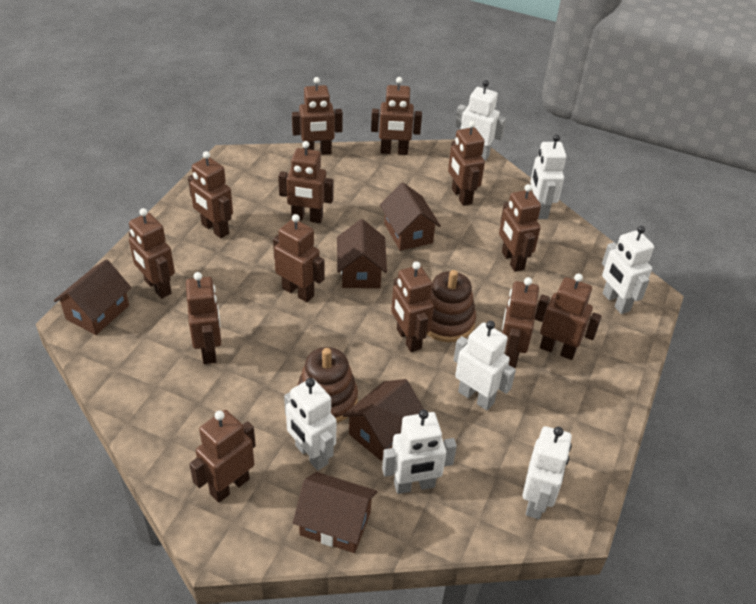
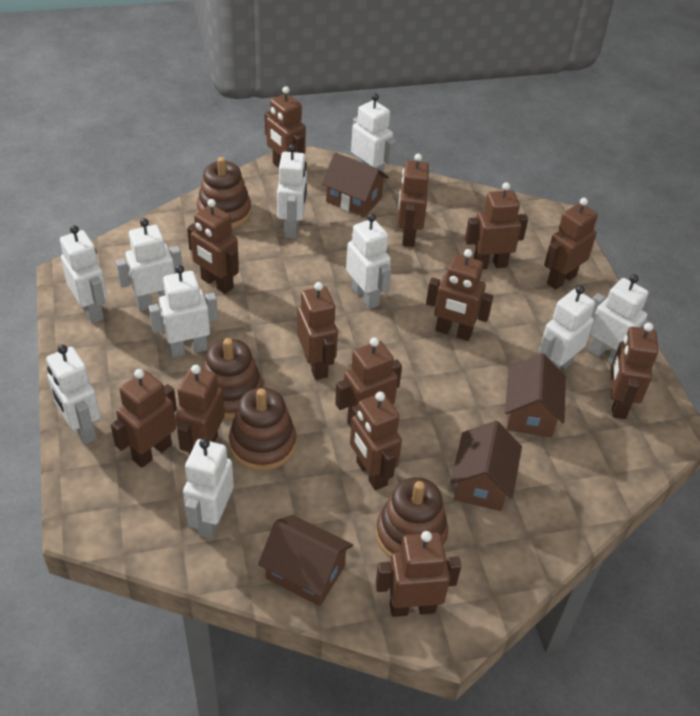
brown house: [54,259,131,335] [293,472,377,553] [337,219,387,288] [343,379,424,460] [380,183,441,251] = 5 -> [258,515,353,606] [322,152,389,217] [450,421,522,511] [505,353,566,438] = 4
brown stacking toy: [297,347,358,423] [426,270,476,342] = 2 -> [197,157,252,229] [203,338,263,419] [229,387,296,471] [376,477,448,558] = 4
white robot: [284,378,337,471] [382,409,457,494] [454,321,516,410] [455,80,506,161] [522,426,572,519] [530,134,566,219] [602,226,654,314] = 7 -> [46,345,101,445] [60,225,107,323] [116,218,182,311] [149,265,218,358] [183,438,234,539] [277,144,307,238] [346,214,391,309] [351,93,396,173] [539,286,595,370] [588,274,654,365] = 10

